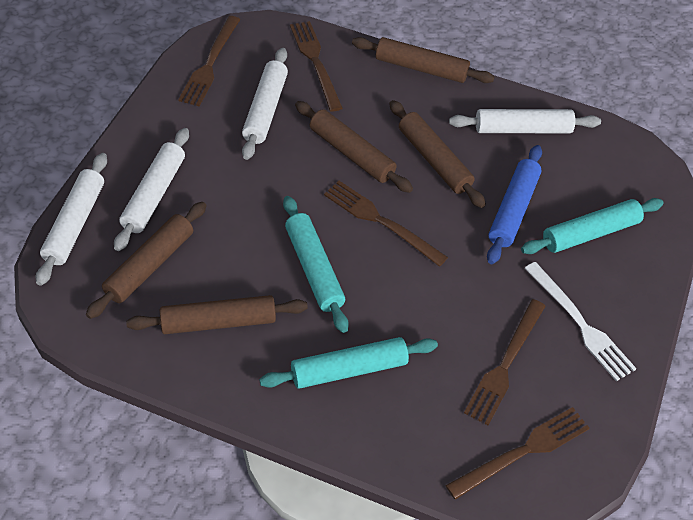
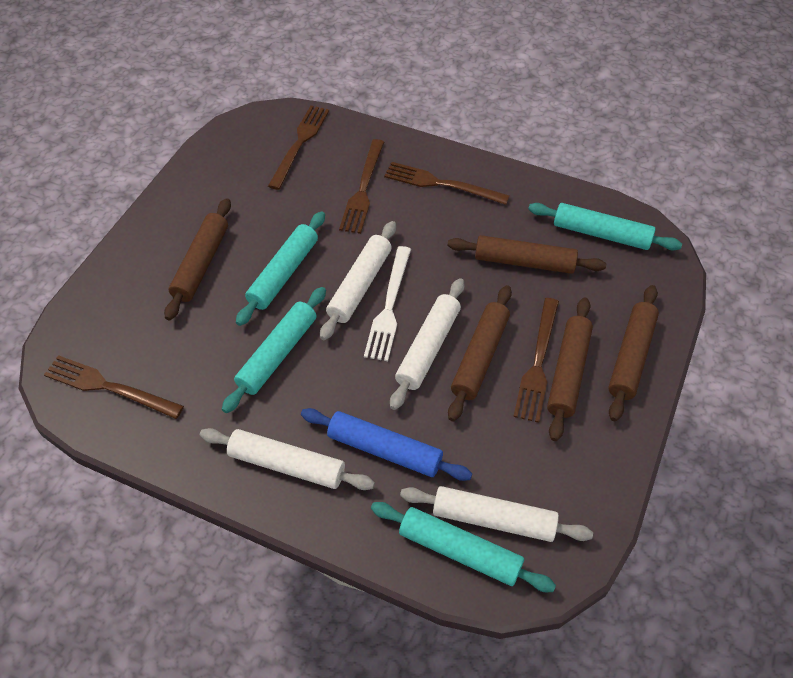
turquoise rolling pin: [259,337,438,389] [283,196,349,333] [521,198,664,254] = 3 -> [222,287,326,413] [236,211,325,326] [371,502,556,592] [528,203,682,251] = 4

